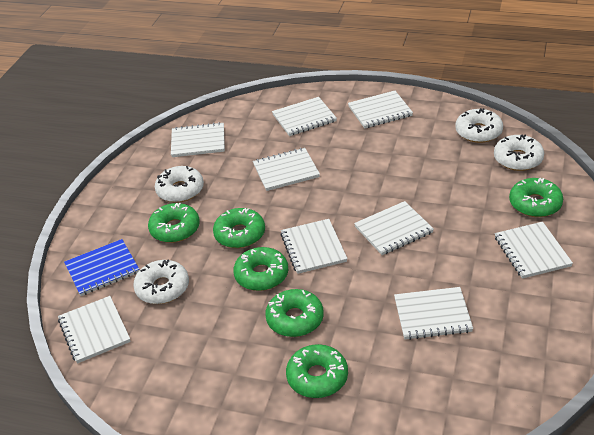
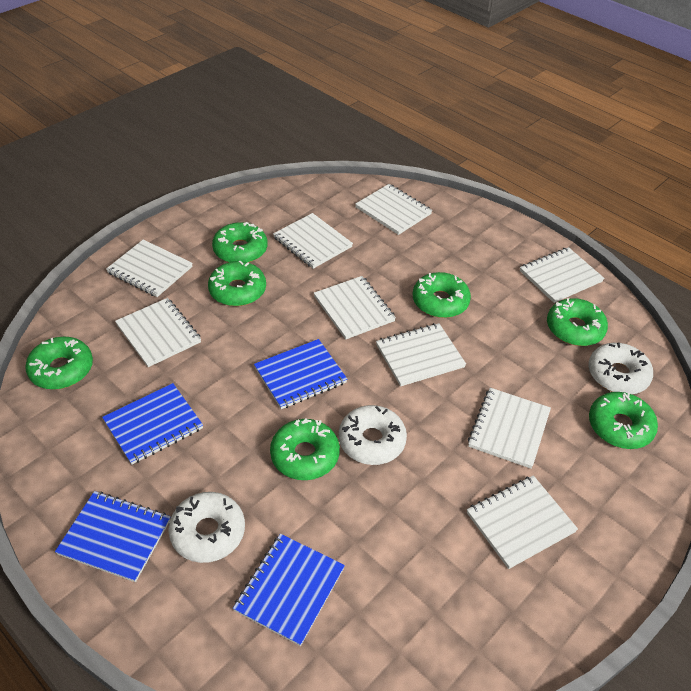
blue notebook: [64,239,139,296] = 1 -> [55,491,170,582] [102,383,203,465] [233,534,345,646] [254,339,347,409] = 4
green donut: [148,203,200,243] [213,208,265,248] [233,247,288,291] [265,289,324,337] [286,344,348,398] [509,178,563,217] = 6 -> [25,337,93,389] [208,261,266,306] [212,222,267,263] [270,418,340,480] [413,272,471,318] [547,298,608,346] [589,392,658,449] = 7
white donut: [133,260,189,304] [155,166,204,203] [455,108,503,143] [494,134,544,171] = 4 -> [168,492,245,563] [339,405,407,465] [588,342,653,394] = 3

